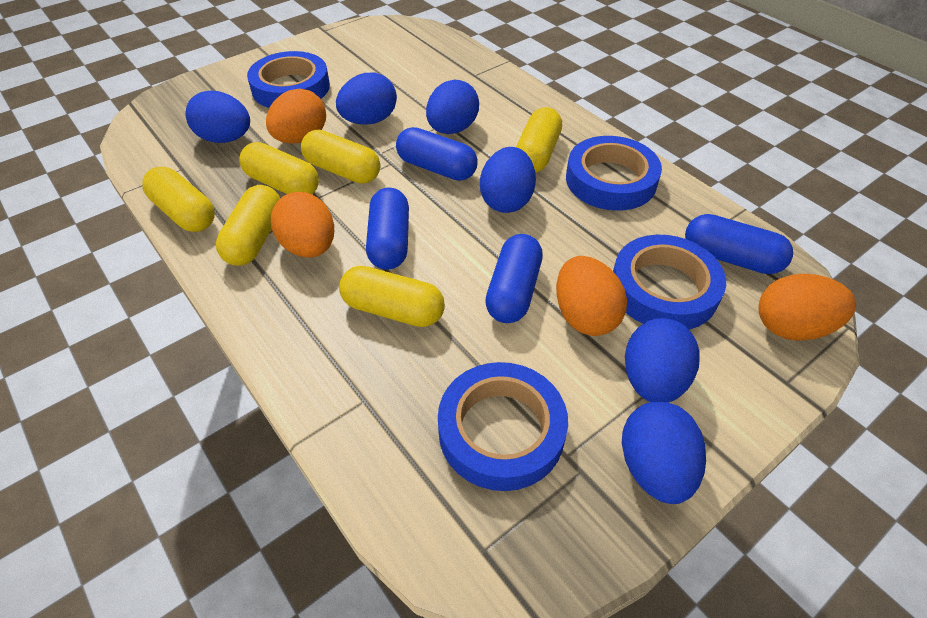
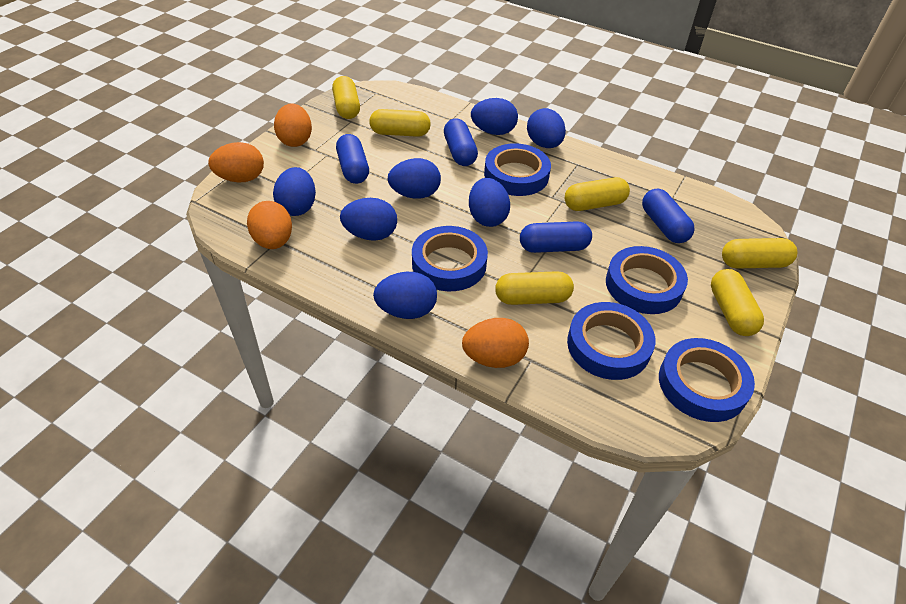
blue egg: [186,90,250,143] [336,73,397,125] [426,80,479,134] [480,147,536,213] [622,401,706,504] [625,318,700,403] = 6 -> [273,167,316,216] [340,198,397,241] [373,272,437,319] [388,158,441,199] [469,178,510,227] [471,98,518,135] [527,108,566,148] = 7
blue tape: [247,51,330,108] [438,362,568,491] [566,136,662,211] [613,235,726,330] = 4 -> [412,226,488,291] [484,143,551,196] [567,302,656,380] [606,246,688,314] [659,338,755,422] = 5

